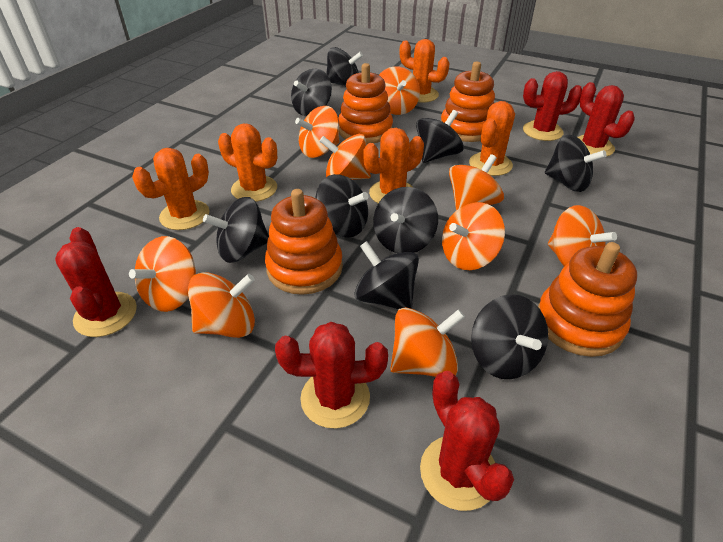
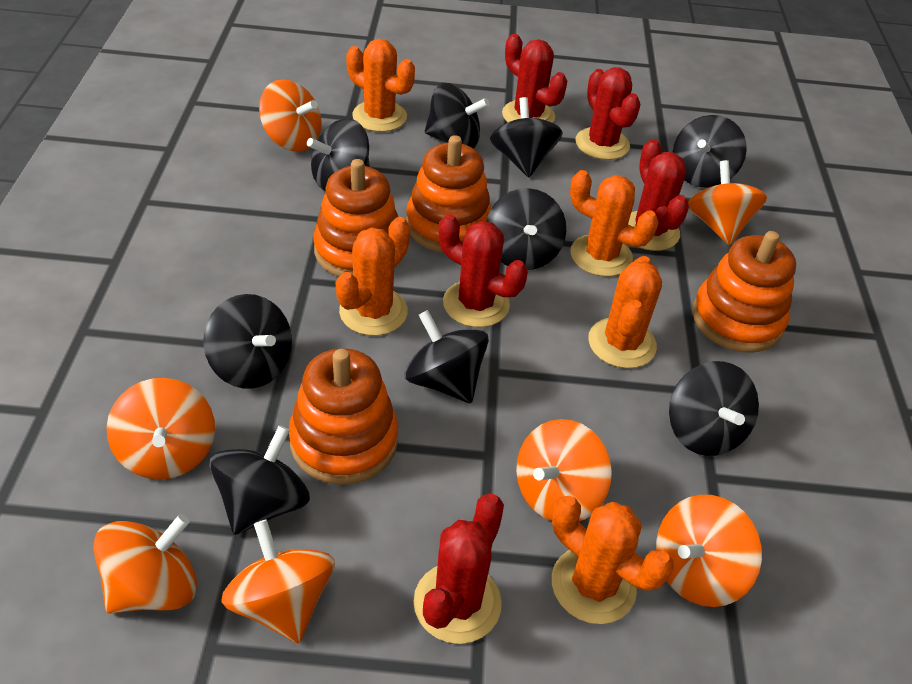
orange spinning top: [129,236,196,312] [188,272,255,338] [295,106,340,158] [320,134,371,180] [379,66,420,115] [391,307,465,377] [442,202,505,270] [449,154,504,210] [548,205,617,267] = 9 -> [93,514,197,614] [106,378,215,480] [221,519,335,643] [259,79,322,152] [516,419,612,521] [656,495,762,607] [688,160,767,245] = 7

